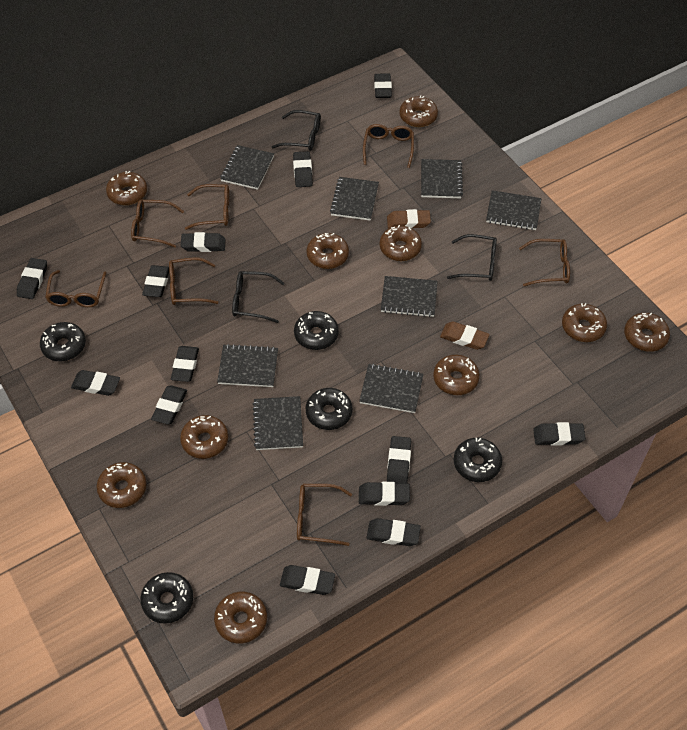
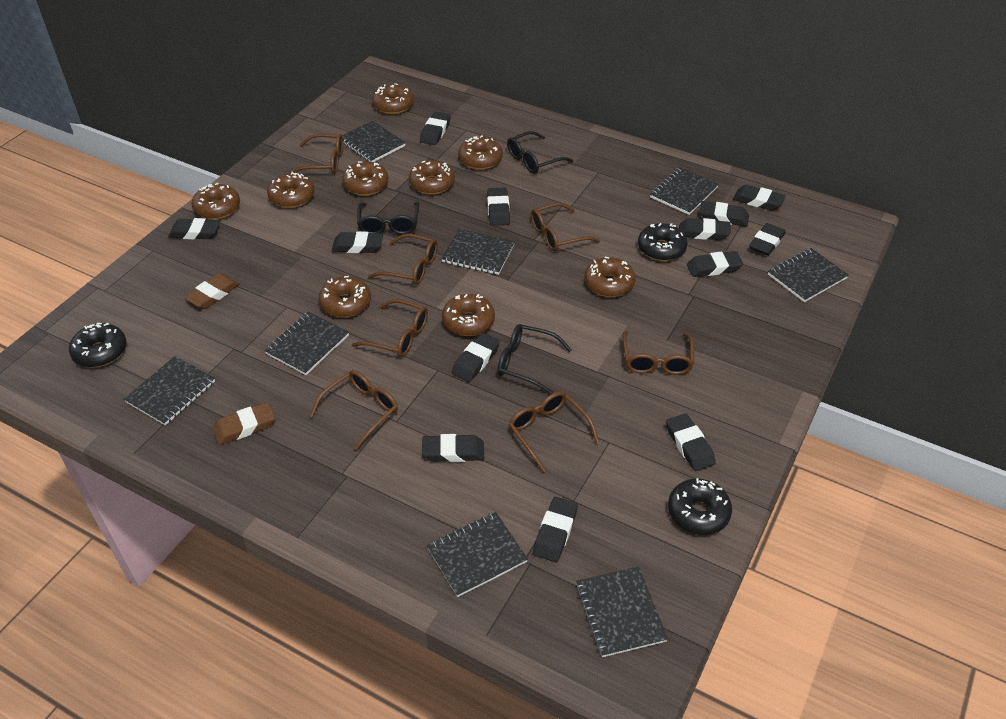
black donut: [40,322,86,361] [140,572,193,624] [294,311,339,350] [306,388,352,430] [454,438,502,482] = 5 -> [69,323,127,367] [638,223,688,261] [668,478,732,535] = 3
brown donut: [97,462,147,508] [106,171,147,205] [180,415,228,459] [214,592,267,644] [307,233,349,269] [380,225,422,261] [399,95,438,127] [433,355,480,395] [562,303,607,342] [624,313,670,352] = 10 -> [192,183,240,219] [267,172,314,208] [318,276,371,317] [342,161,389,196] [372,83,414,114] [409,160,455,194] [442,294,495,336] [458,136,503,170] [584,257,636,297] = 9

